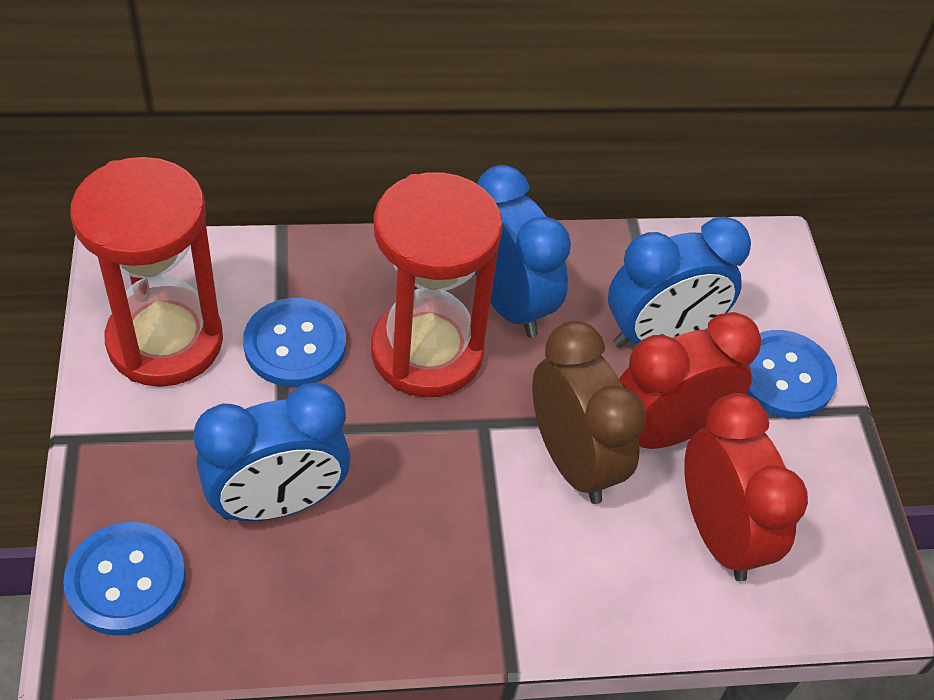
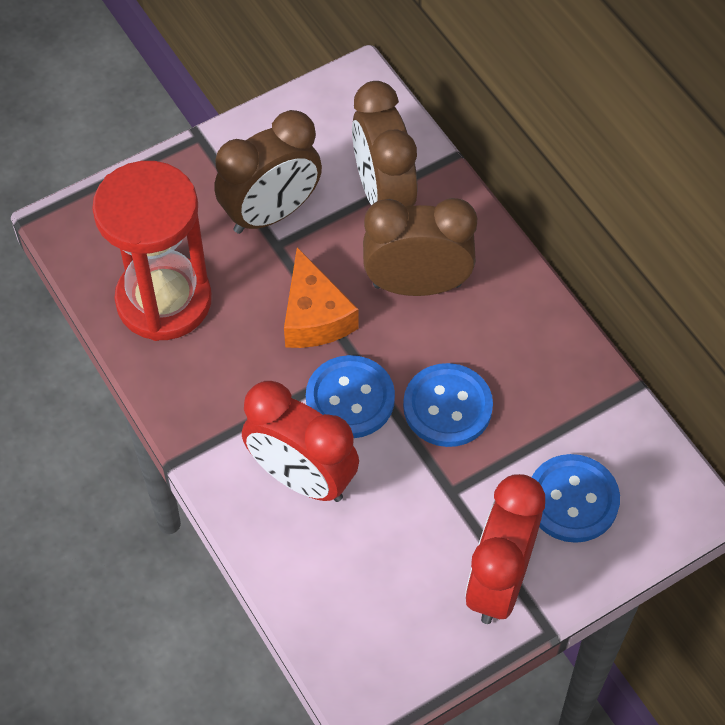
blue clock: [194,383,351,521] [475,165,571,337] [608,217,751,348] = 3 -> none = 0
brown clock: [532,321,646,504] = 1 -> [214,110,322,234] [352,81,418,207] [363,198,477,296] = 3
orange cheese: none = 0 -> [284,247,359,348] = 1
red hourglass: [71,157,223,387] [371,172,503,397] = 2 -> [92,161,212,341] = 1

